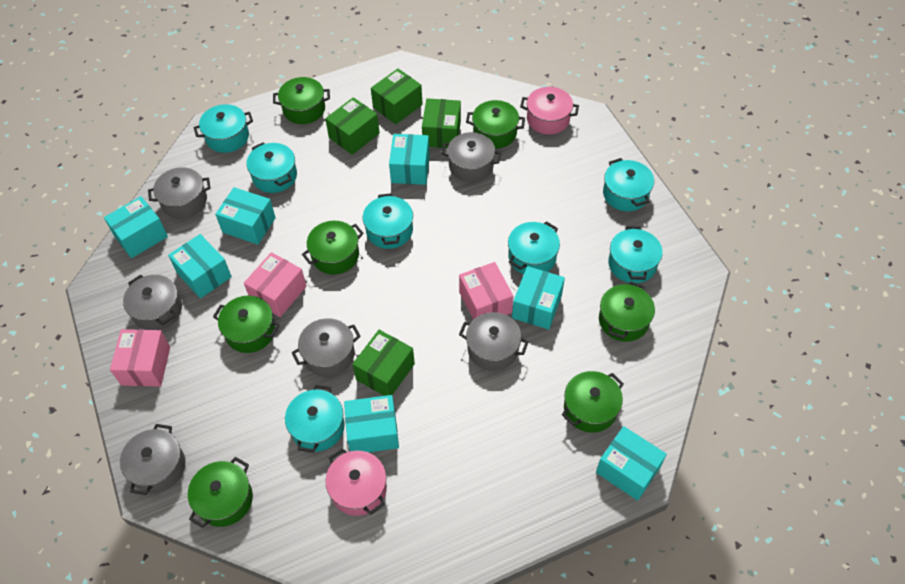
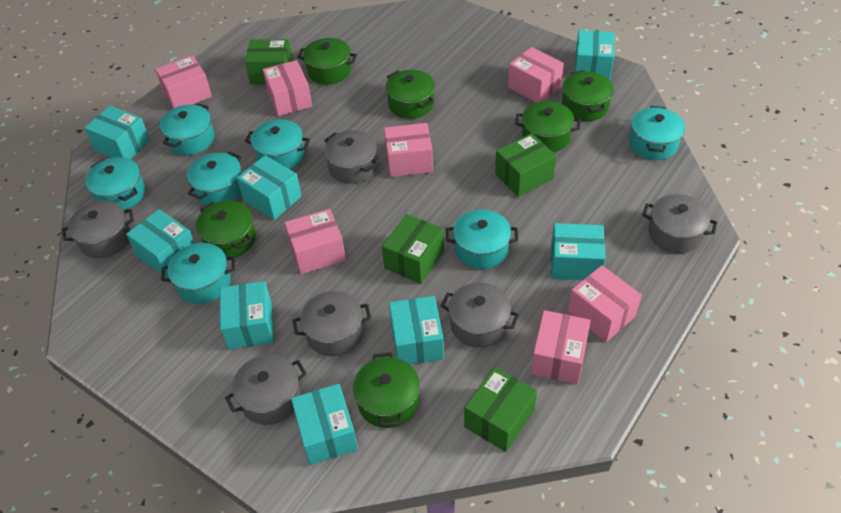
green pot: [188,457,253,528] [213,296,280,353] [273,77,330,124] [302,221,364,275] [466,100,525,149] [562,371,624,433] [599,281,655,342] = 7 -> [196,201,256,257] [297,38,357,84] [353,352,420,428] [385,70,435,119] [515,101,581,152] [562,70,614,121] = 6
pink box: [110,329,170,387] [244,252,307,317] [459,262,513,320] = 3 -> [155,55,212,108] [263,60,312,116] [284,209,346,274] [384,123,433,177] [508,47,564,103] [531,310,591,384] [568,265,642,342] = 7
pink pot: [325,448,387,516] [520,87,579,135] = 2 -> none = 0
turquoise box: [104,196,168,258] [168,234,232,299] [215,187,276,245] [344,395,399,452] [389,134,430,185] [512,266,565,330] [596,426,667,501] = 7 -> [84,106,150,159] [126,209,195,278] [220,281,274,350] [237,155,302,220] [291,384,358,465] [389,296,444,365] [551,223,606,280] [575,30,614,80] = 8

